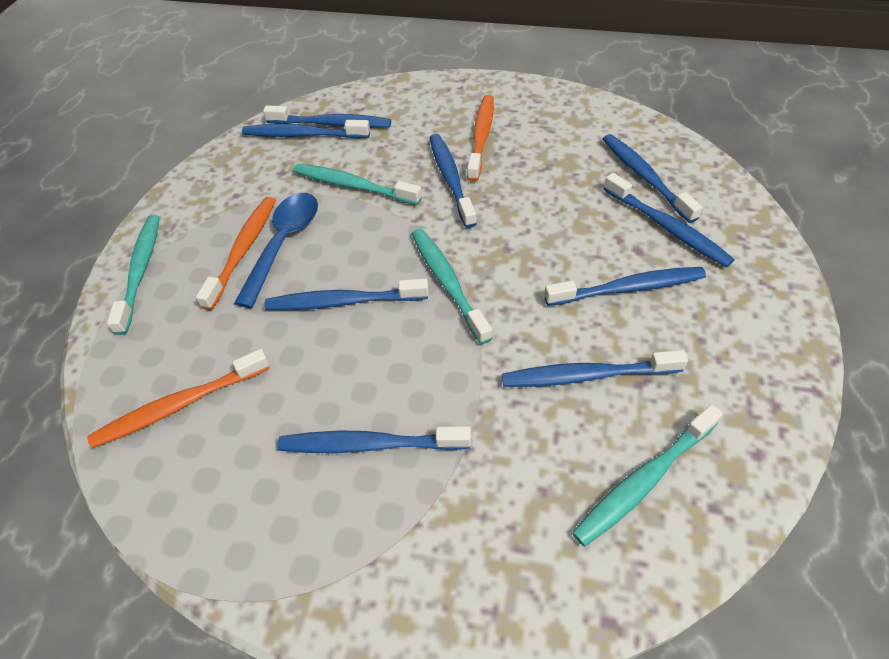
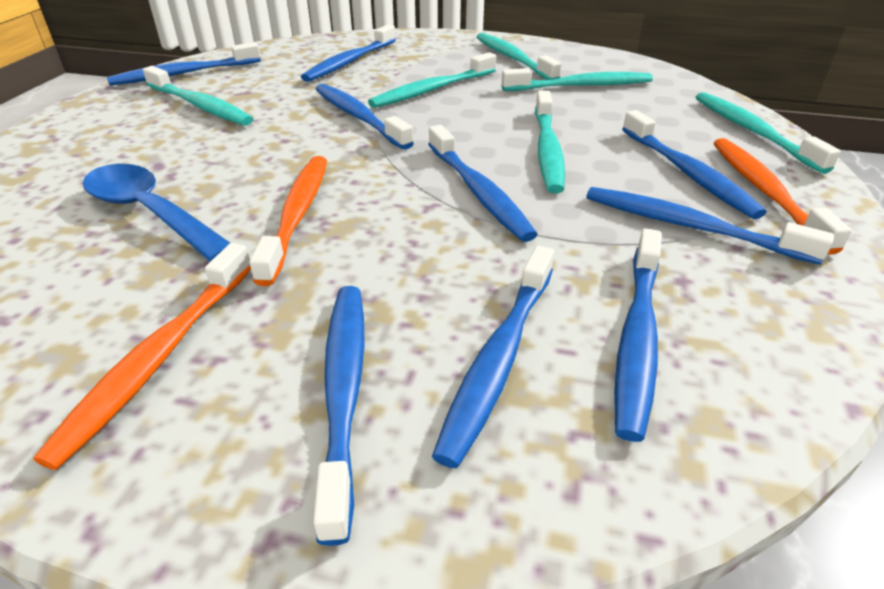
turquoise toothbrush: [107,215,160,335] [293,164,422,205] [412,229,492,344] [572,404,723,547] = 4 -> [143,66,253,126] [368,52,496,108] [477,33,562,80] [501,68,653,91] [535,91,565,193] [696,92,841,174] = 6

